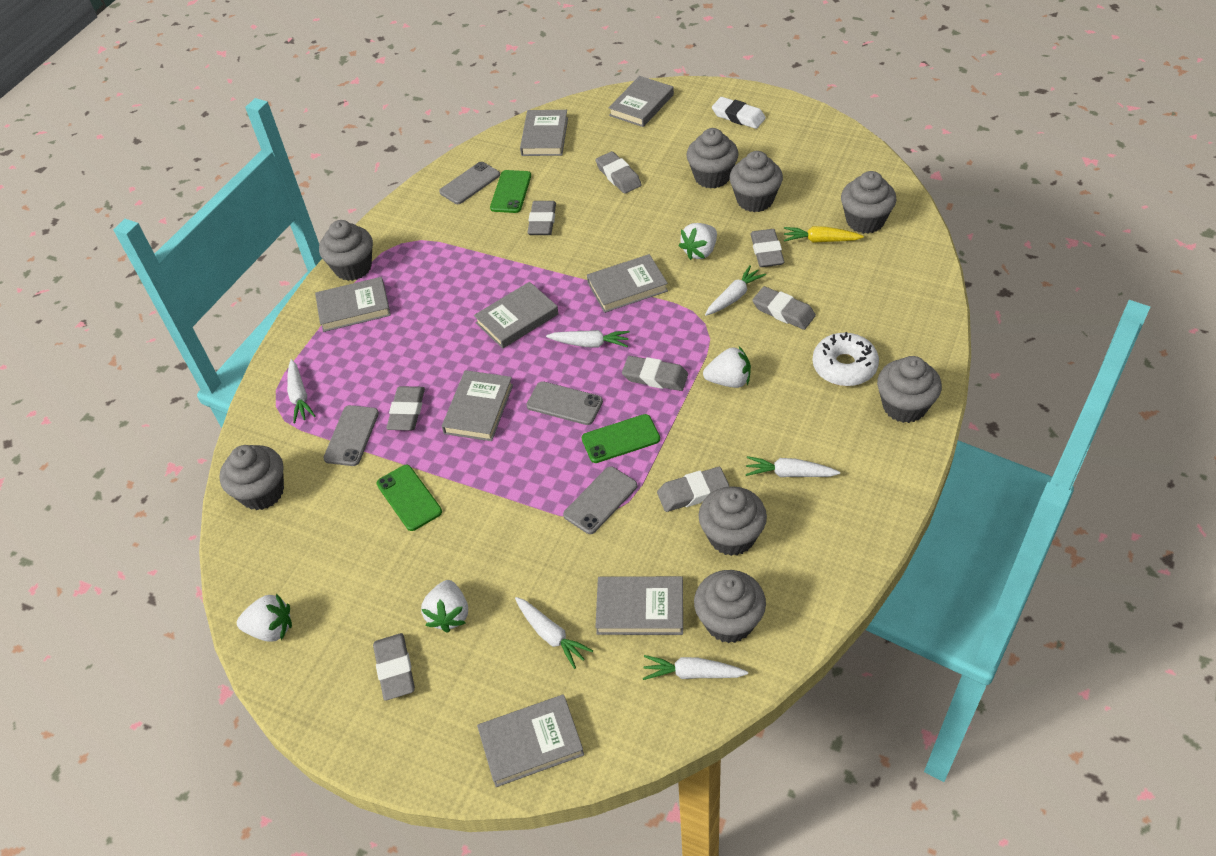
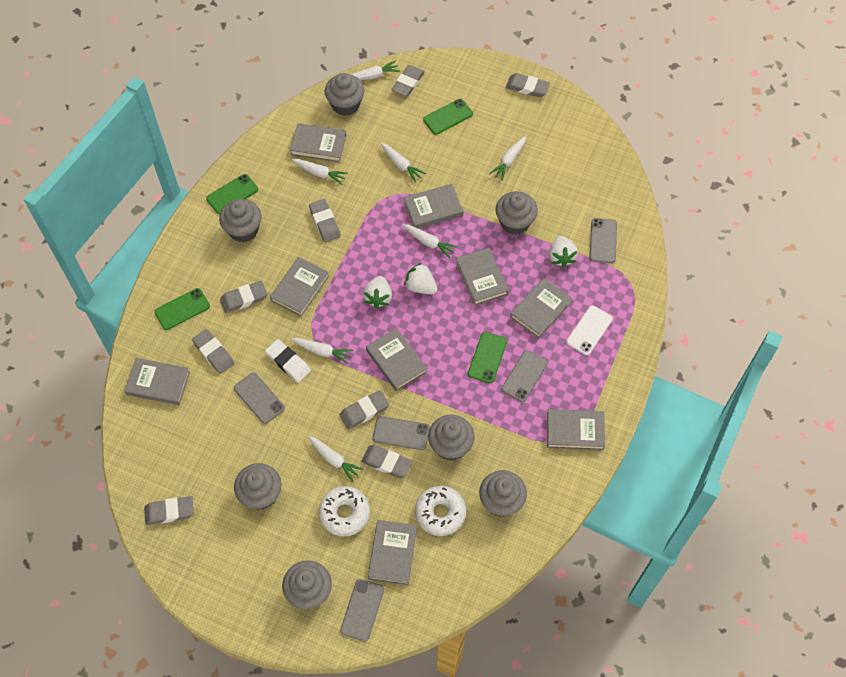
green phone: [376,465,442,531] [490,170,531,213] [582,414,660,463] = 3 -> [154,288,210,330] [206,174,258,214] [423,99,473,135] [468,332,507,383] = 4
grey book: [315,277,391,332] [442,370,513,441] [474,282,559,349] [477,694,584,787] [520,110,568,156] [587,254,668,313] [595,576,683,635] [609,76,674,127] = 8 -> [124,358,190,405] [270,257,329,317] [290,123,346,162] [366,328,427,391] [368,520,417,585] [404,184,463,229] [456,248,509,305] [510,278,572,338] [547,409,605,450] = 9
grey cupcake: [219,445,284,510] [319,220,373,281] [686,128,738,189] [694,570,766,643] [698,486,767,556] [729,151,783,212] [841,171,897,234] [877,356,942,423] = 8 -> [219,199,262,242] [234,463,281,510] [282,560,332,609] [325,73,364,116] [428,415,475,461] [479,470,527,517] [496,191,538,235] = 7
grey phone: [323,405,379,466] [439,162,500,204] [526,381,603,425] [563,466,637,534] = 4 -> [234,373,285,424] [340,579,384,641] [373,416,430,450] [501,350,548,402] [590,218,617,263] = 5
white carrot: [287,359,316,423] [515,597,593,669] [546,330,630,347] [643,655,748,680] [705,265,766,316] [746,456,840,477] = 6 -> [291,338,354,364] [292,159,348,185] [308,436,364,482] [350,60,400,80] [380,143,426,183] [403,224,458,258] [489,136,526,181] = 7
white donut: [812,332,879,386] = 1 -> [319,486,370,537] [415,486,466,536] = 2
white phone: none = 0 -> [566,306,613,355] = 1
white strawberry: [237,593,292,642] [421,580,468,633] [679,223,717,260] [703,346,751,388] = 4 -> [363,276,392,308] [404,263,437,294] [549,236,578,268] = 3
yellow carrot: [784,226,864,243] = 1 -> none = 0

